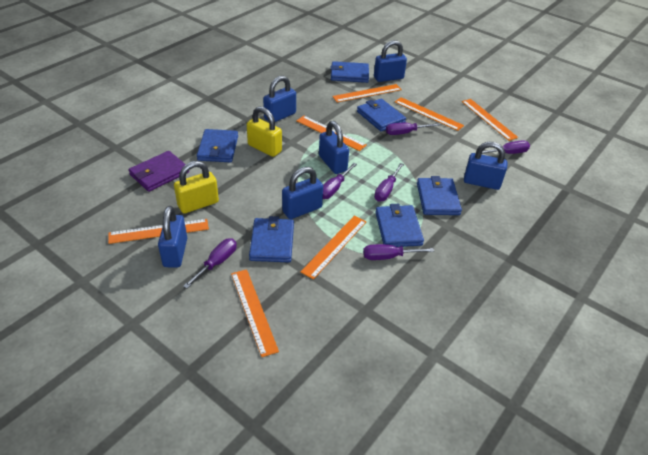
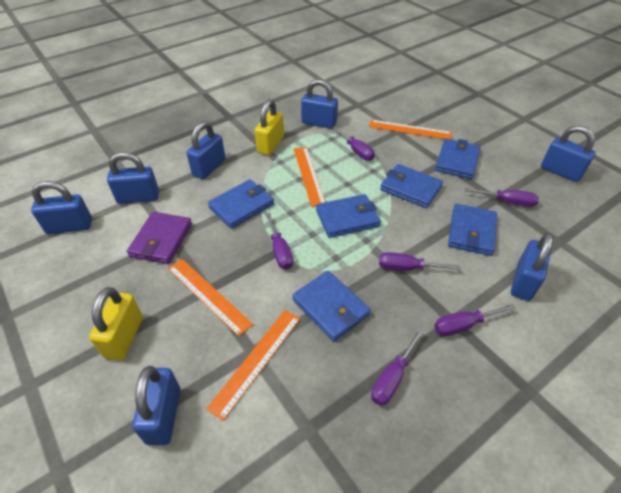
blue padlock: [158,206,187,268] [263,76,296,122] [282,167,323,219] [319,121,349,174] [374,40,407,82] [464,142,508,190] = 6 -> [31,181,92,234] [107,152,159,204] [132,366,180,445] [186,121,226,179] [301,79,338,129] [511,233,553,301] [541,125,596,182] = 7
orange ruler: [108,219,209,244] [231,269,279,357] [296,116,367,151] [301,216,367,280] [332,84,402,102] [395,97,464,131] [462,99,518,141] = 7 -> [168,259,253,336] [206,310,300,421] [294,147,325,207] [369,120,452,139] = 4

